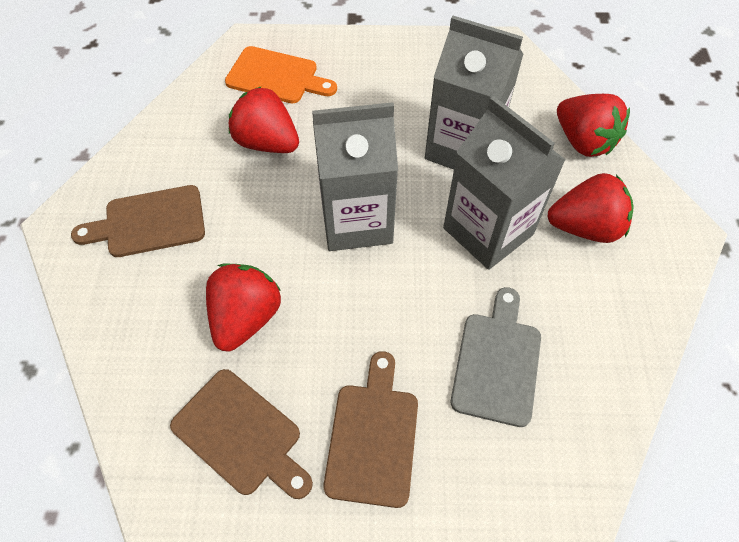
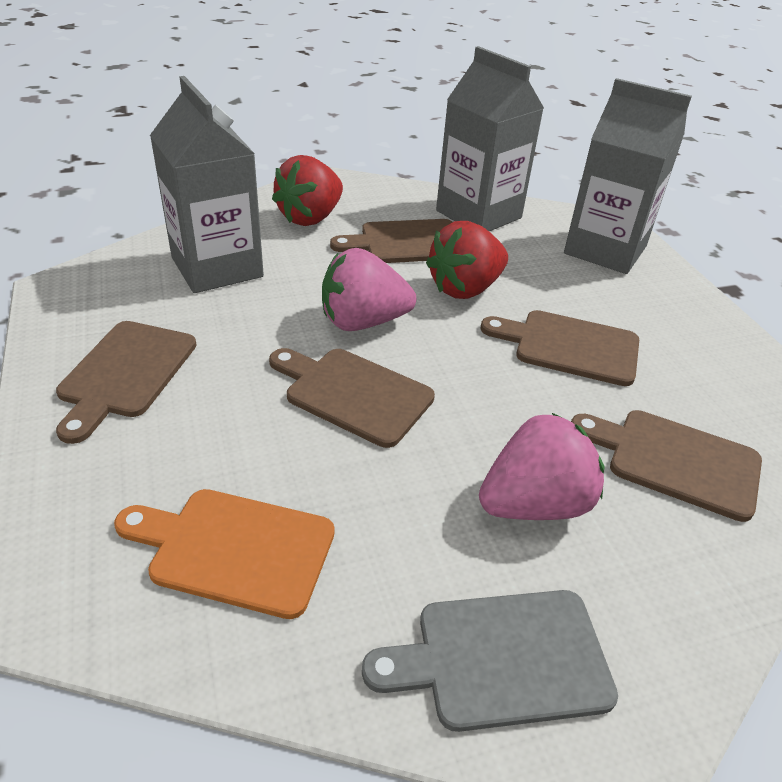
brown cutting board: [71,185,205,257] [170,369,313,499] [324,351,418,508] = 3 -> [56,321,197,444] [269,348,435,448] [330,219,452,263] [481,310,639,386] [571,410,762,522] = 5
pink strawberry: none = 0 -> [322,248,416,331] [479,412,605,520] = 2
red strawberry: [206,264,281,352] [229,86,299,153] [548,173,634,243] [557,94,630,157] = 4 -> [272,155,343,226] [426,221,508,299] = 2

